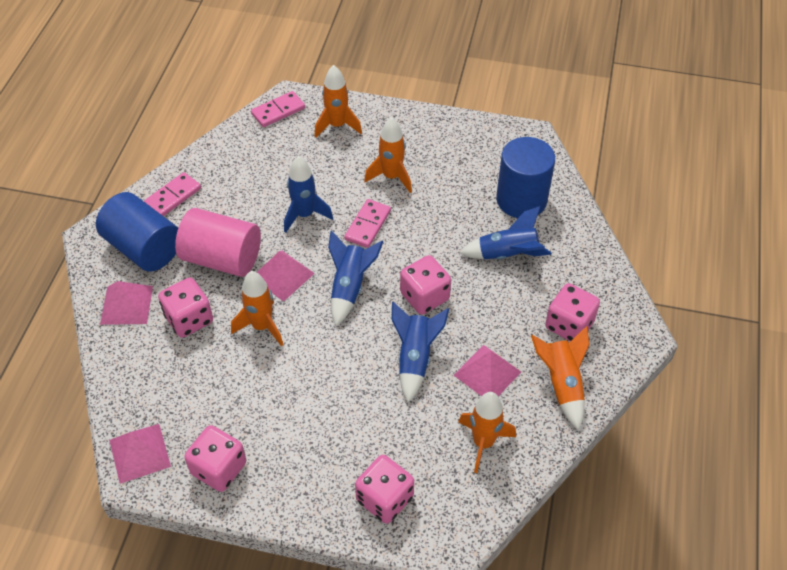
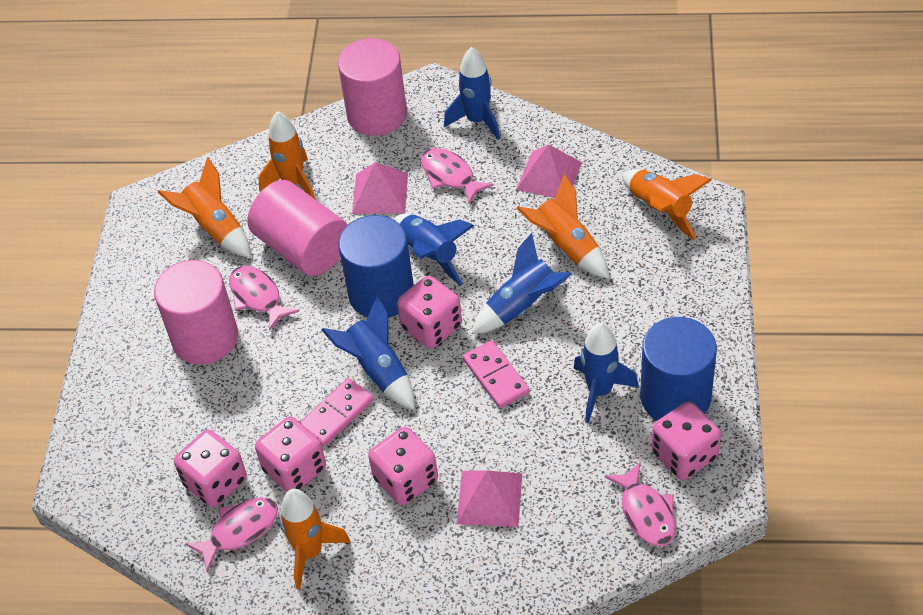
blue rocket: [284,156,333,233] [328,230,384,326] [392,302,449,402] [459,206,552,260] = 4 -> [322,295,415,410] [394,214,474,286] [444,47,500,140] [472,233,572,334] [574,323,639,423] = 5
pink cylinder: [175,208,261,277] = 1 -> [154,260,238,365] [247,180,347,276] [338,38,407,136] = 3
pink domino: [144,172,201,216] [251,91,305,127] [344,199,391,248] = 3 -> [300,378,374,446] [463,340,530,408] = 2
pink fish: none = 0 -> [185,498,278,572] [229,266,299,331] [421,148,494,204] [605,462,676,547] = 4
pink pyramid: [100,281,153,325] [109,424,171,484] [257,251,315,302] [454,345,521,396] = 4 -> [352,162,408,214] [457,470,522,527] [516,144,582,198] = 3

